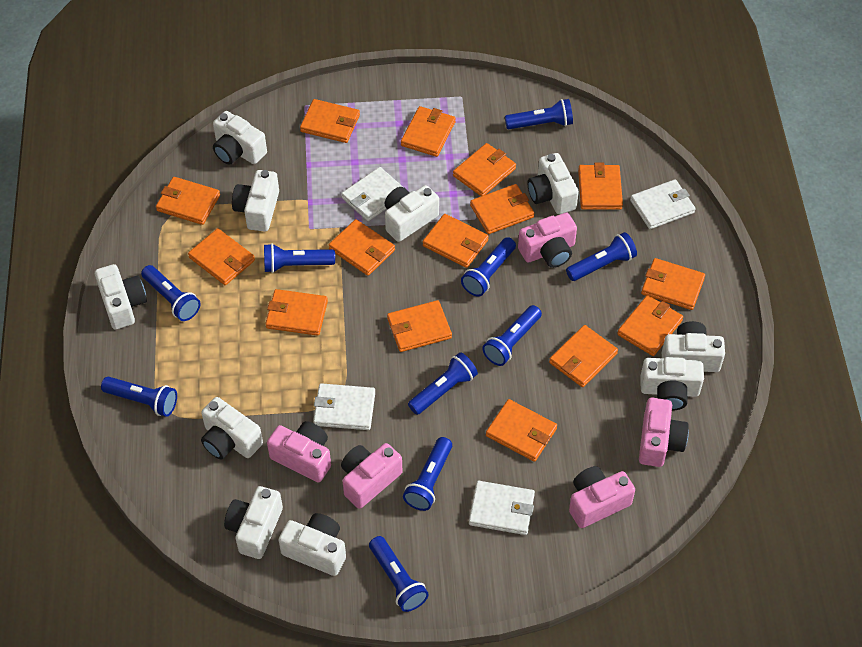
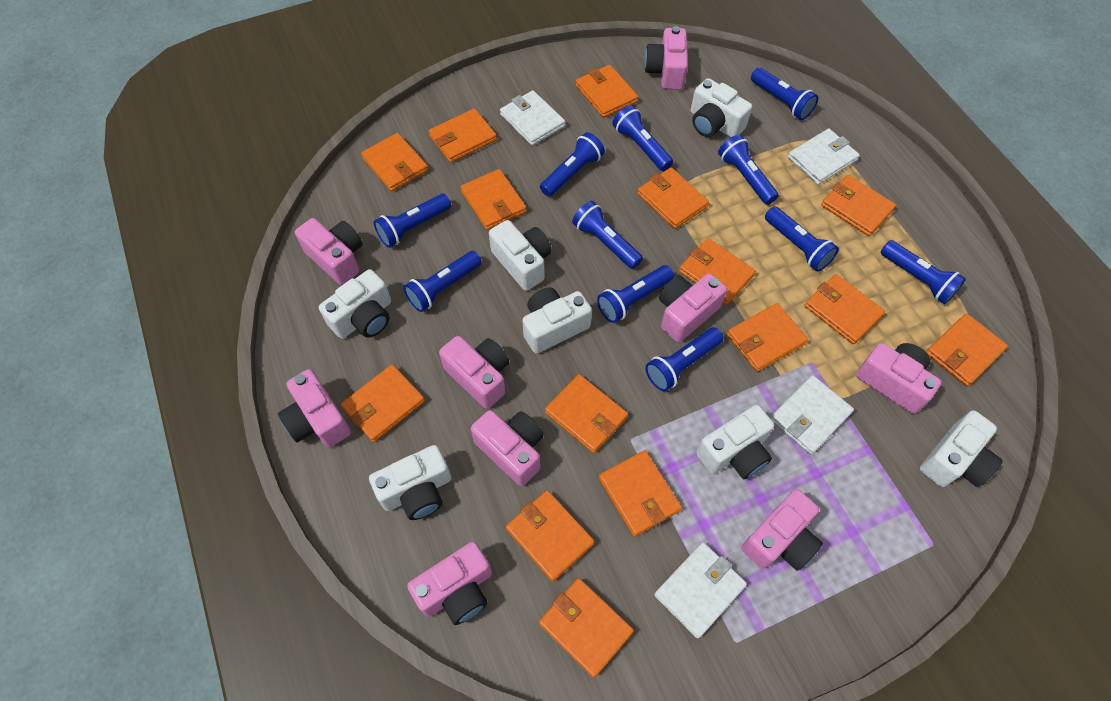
blue flashlight: [101,377,177,417] [141,265,200,321] [264,243,335,273] [369,536,429,612] [403,437,452,511] [408,352,478,415] [461,237,516,297] [482,305,542,366] [505,99,573,129] [566,232,637,281] = 10 -> [374,194,451,248] [404,251,481,312] [540,132,605,197] [572,201,643,269] [597,265,674,323] [613,105,673,171] [645,327,723,391] [718,134,779,205] [751,68,818,120] [765,206,839,271] [881,240,966,304] = 11
pink camera: [267,421,331,483] [341,443,402,509] [518,213,577,268] [569,466,635,528] [639,398,689,467] = 5 -> [278,369,351,447] [295,218,362,285] [407,542,492,625] [439,336,509,409] [471,410,544,486] [644,26,688,90] [659,273,727,342] [742,489,823,571] [856,343,941,414] = 9
white camera: [95,264,147,329] [201,397,263,460] [213,111,267,165] [224,486,283,559] [232,170,279,232] [279,513,346,576] [385,185,439,242] [528,153,579,214] [641,357,704,411] [662,321,725,372] = 10 -> [319,269,391,339] [369,445,451,520] [489,220,552,291] [522,287,592,354] [691,78,752,138] [696,405,774,479] [920,410,1003,487] = 7

